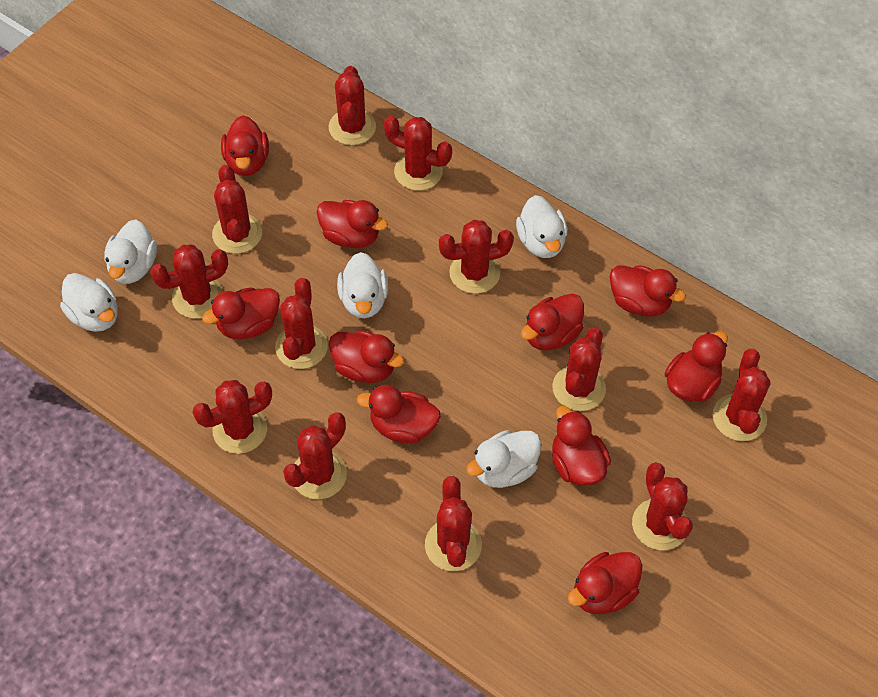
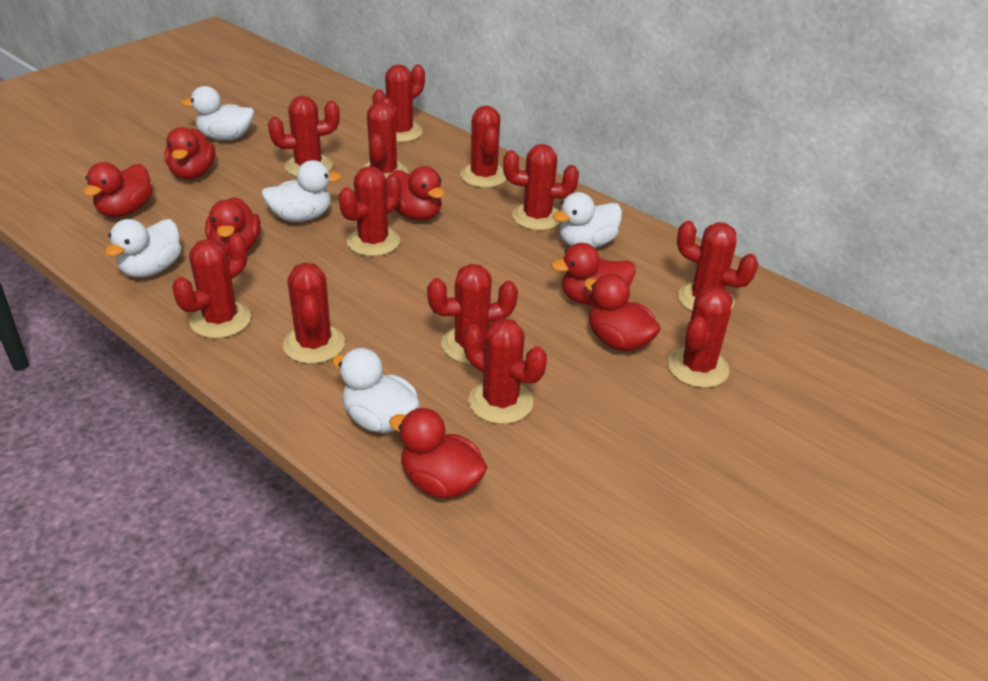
red duck: [202,287,280,339] [221,115,269,176] [317,200,388,248] [329,330,404,383] [357,385,441,444] [521,293,584,351] [552,406,611,486] [568,552,642,614] [610,265,686,317] [664,331,728,402] = 10 -> [83,162,152,217] [164,127,215,179] [205,197,261,256] [389,408,487,499] [391,166,445,220] [551,243,635,305] [584,273,661,351] = 7

